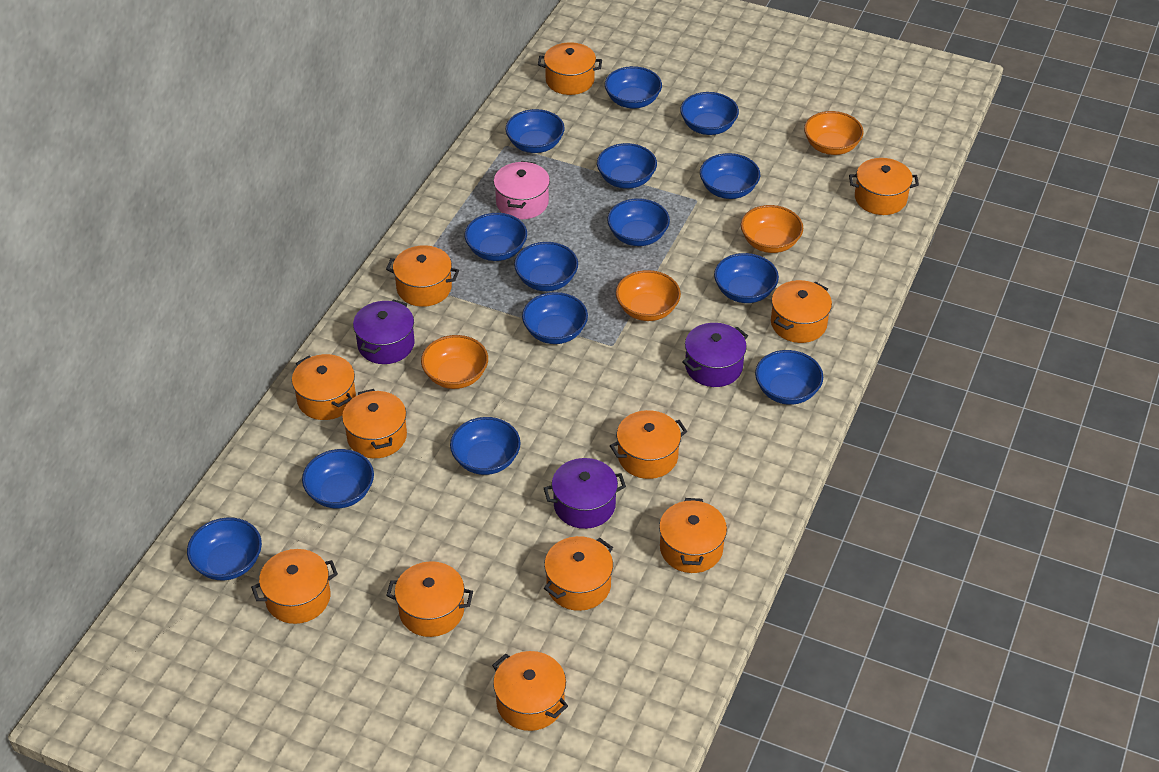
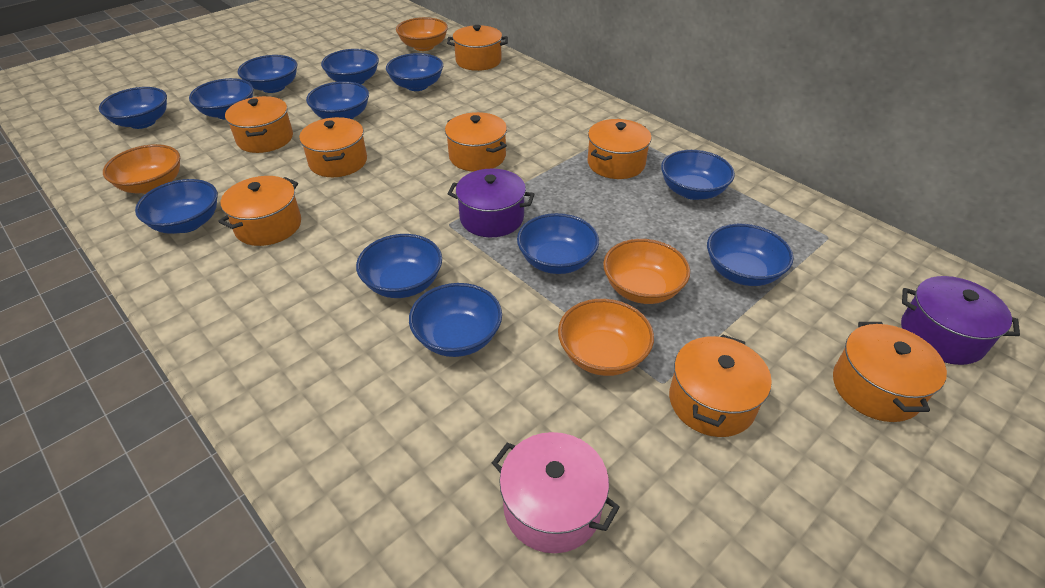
blue bowl: [187,517,262,580] [302,449,374,508] [450,417,521,475] [465,213,527,261] [505,109,565,153] [514,242,578,291] [522,292,588,344] [597,143,657,189] [605,66,662,108] [607,198,670,246] [680,92,739,135] [700,153,760,199] [714,253,779,303] [755,350,823,405] = 14 -> [99,87,167,129] [135,179,218,234] [189,78,253,119] [238,55,297,93] [306,81,369,119] [321,49,379,84] [356,234,442,298] [386,53,443,91] [409,283,502,357] [517,213,599,274] [661,150,735,200] [707,224,794,286] = 12
orange pot: [251,549,338,624] [292,354,356,420] [342,389,407,458] [386,245,459,307] [386,561,473,637] [492,651,568,731] [538,42,602,95] [544,536,613,611] [610,410,687,479] [659,498,727,573] [771,280,832,343] [849,158,919,215] = 12 -> [219,176,301,246] [225,96,293,153] [299,117,367,177] [445,112,507,172] [447,25,508,71] [587,119,651,179] [669,334,772,437] [833,322,947,422] = 8
purple pot: [353,299,415,364] [544,458,626,529] [682,323,748,387] = 3 -> [448,169,535,237] [901,276,1020,365] = 2

